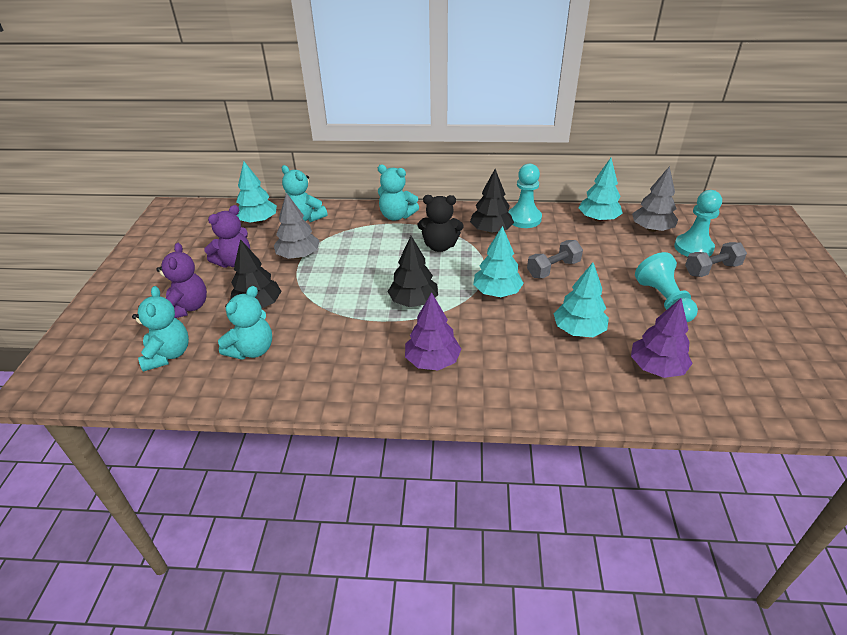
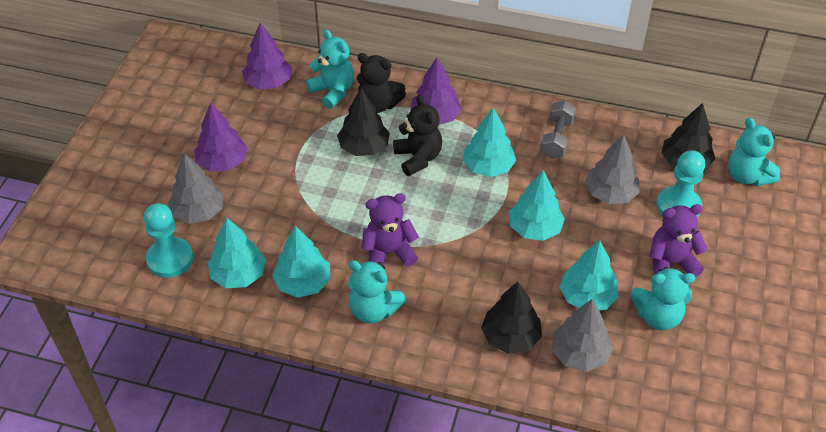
black teddy bear: [418,195,464,252] = 1 -> [357,53,406,113] [393,95,442,176] = 2
grey dumbbell: [527,240,583,278] [685,242,747,277] = 2 -> [540,100,576,159] = 1
grey tree: [274,193,320,259] [632,166,678,232] = 2 -> [168,153,224,224] [552,299,614,372] [585,135,640,204] = 3
purple tree: [405,292,462,370] [631,298,693,378] = 2 -> [194,103,248,172] [242,23,292,89] [410,57,462,125] = 3
turquoise pawn: [508,164,542,228] [635,252,698,322] [674,190,722,257] = 3 -> [144,203,193,278] [656,150,705,218] = 2
turquoise tree: [236,161,277,224] [473,226,524,297] [554,262,609,337] [578,158,623,222] = 4 -> [208,217,266,288] [272,226,331,298] [463,107,516,177] [509,170,565,241] [559,240,619,310] = 5

